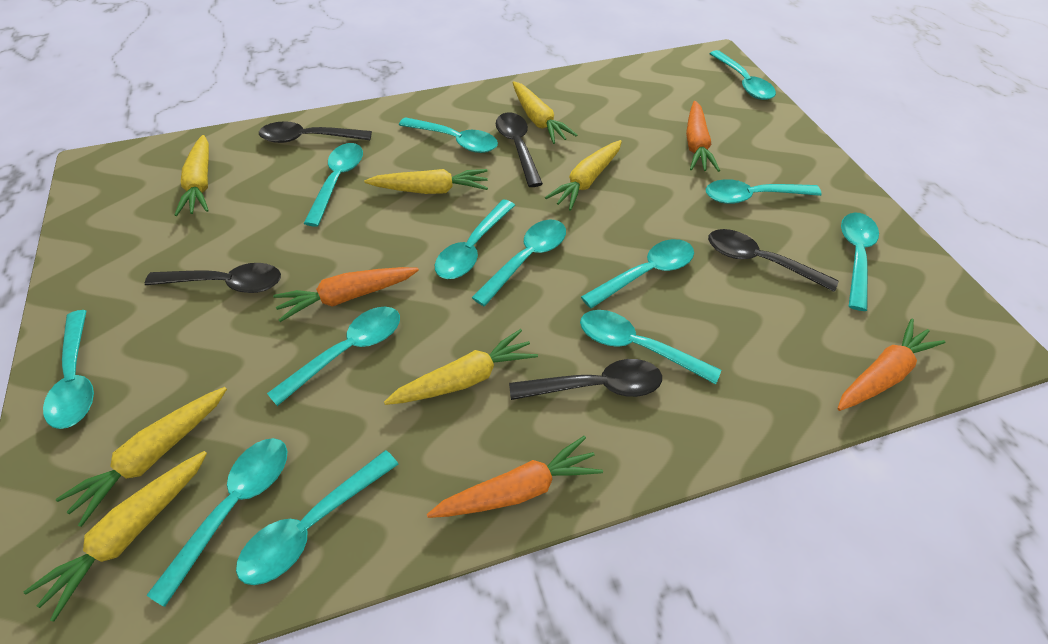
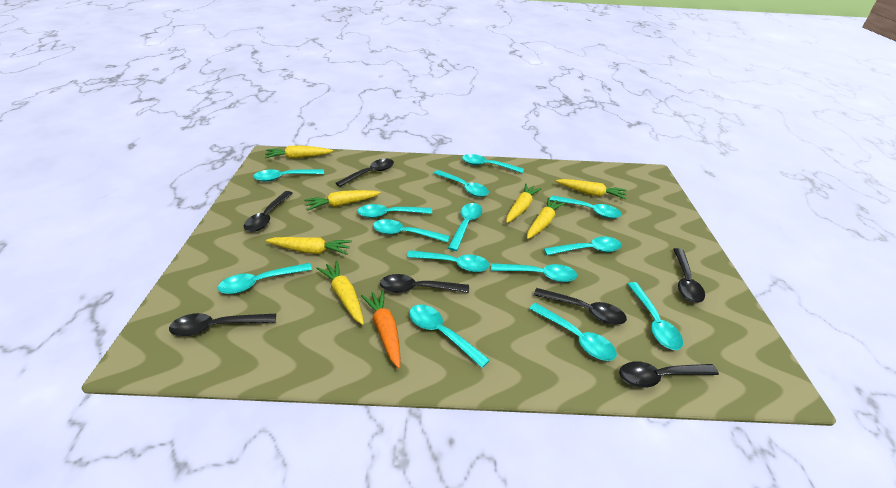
black spoon: [145,263,281,293] [259,121,372,143] [496,113,543,187] [509,359,662,400] [708,229,839,292] = 5 -> [169,313,276,336] [244,191,293,232] [336,159,394,187] [380,274,469,293] [534,288,627,325] [619,361,719,388] [673,248,705,303] = 7
orange carrot: [273,267,419,322] [427,436,603,518] [686,101,720,172] [837,319,946,411] = 4 -> [361,290,400,369] = 1
turquoise spoon: [43,310,94,429] [147,438,288,607] [236,450,398,585] [267,307,400,406] [303,143,363,227] [399,117,498,153] [435,199,515,279] [471,220,566,306] [580,310,721,384] [581,239,694,308] [706,179,822,204] [709,50,776,100] [841,212,879,311] = 13 -> [218,263,312,294] [253,169,324,182] [357,204,432,218] [373,219,450,243] [407,250,490,272] [409,304,490,368] [433,170,489,197] [448,203,482,251] [462,154,524,173] [491,263,577,282] [529,303,617,361] [544,237,622,255] [550,195,622,218] [628,282,683,350] = 14

